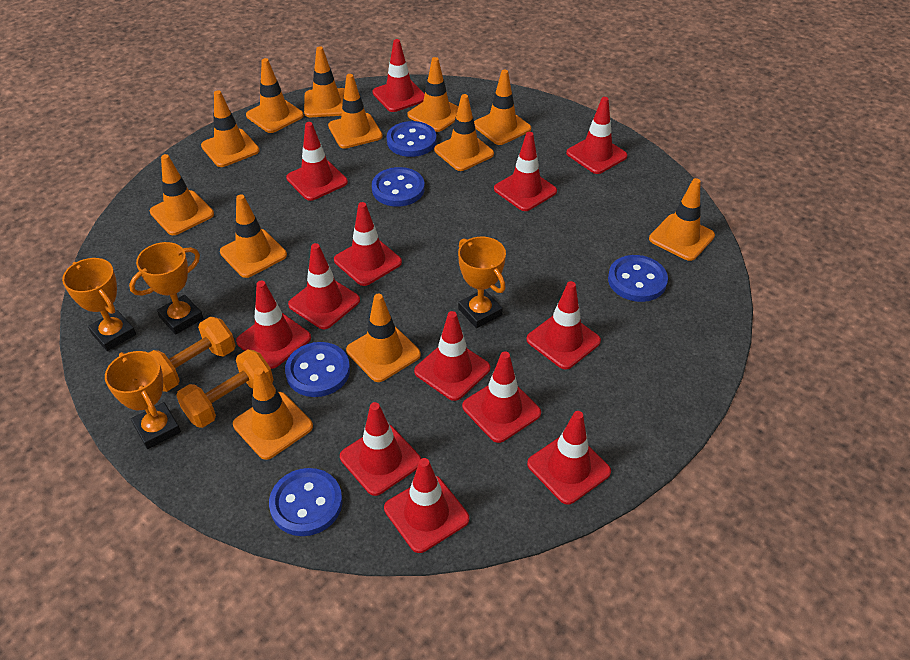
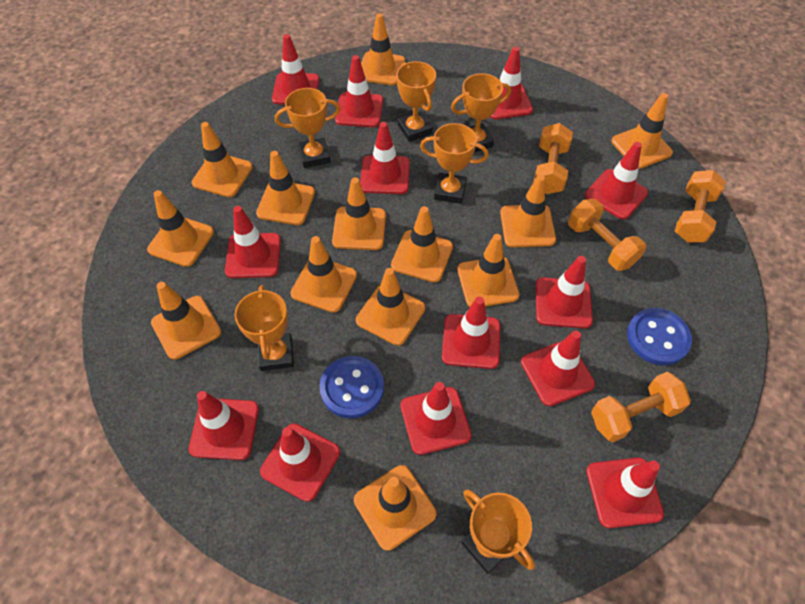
blue button: [269,468,342,536] [285,342,350,397] [372,167,425,207] [387,121,437,157] [608,255,668,302] = 5 -> [319,356,384,418] [627,308,692,366] = 2
orange dumbbell: [149,317,236,392] [176,349,273,428] = 2 -> [534,123,573,194] [568,199,646,271] [591,372,691,442] [675,170,726,242] = 4
orange traffic cone: [150,154,214,235] [201,90,260,167] [220,194,287,278] [233,367,313,460] [246,58,304,133] [304,47,345,117] [328,74,383,149] [346,294,421,382] [407,57,458,132] [434,94,494,171] [474,70,531,145] [649,178,715,261] = 12 -> [147,190,214,267] [151,282,221,360] [192,122,253,197] [256,151,315,225] [290,236,357,313] [332,177,386,250] [354,465,437,551] [356,268,425,345] [361,13,405,85] [391,206,453,283] [457,234,519,307] [500,175,556,247] [611,93,673,169] = 13
orange trophy: [62,258,136,351] [105,351,181,449] [129,242,203,335] [458,237,506,328] = 4 -> [234,285,294,371] [275,88,340,168] [396,61,436,142] [420,123,489,204] [451,73,511,153] [461,489,535,574] = 6

